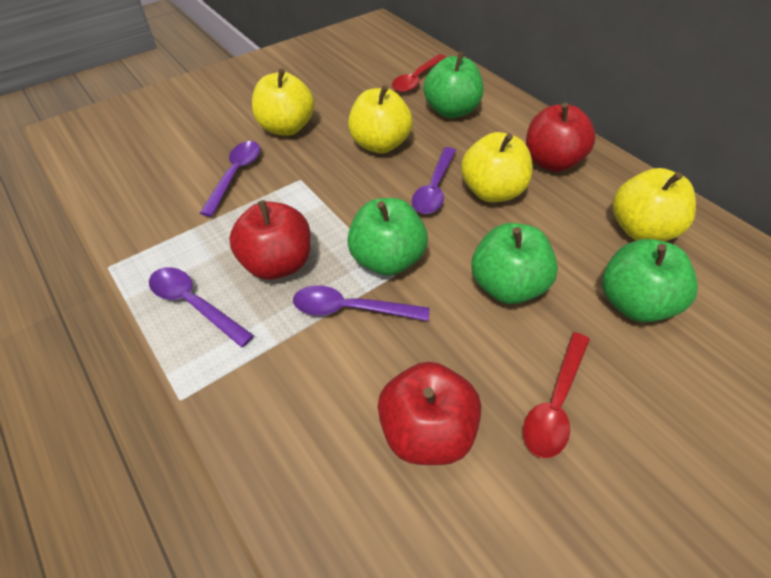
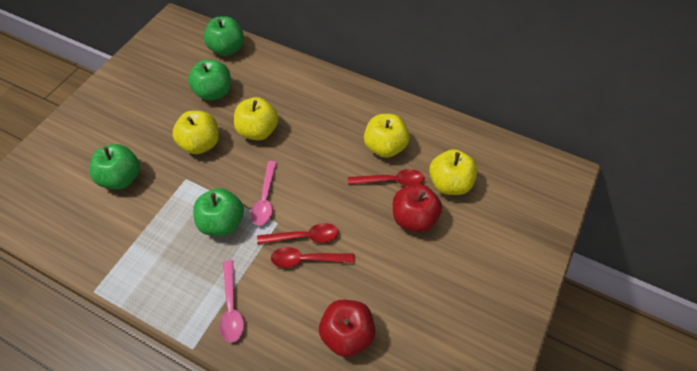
pink spoon: none = 0 -> [220,260,244,343] [251,161,277,226] = 2
purple spoon: [149,267,254,348] [200,141,260,217] [293,285,430,321] [412,147,456,214] = 4 -> none = 0
red apple: [229,200,311,280] [378,362,481,465] [526,103,596,172] = 3 -> [319,300,375,357] [393,184,442,232] = 2
red spoon: [392,54,446,92] [523,332,590,458] = 2 -> [257,223,339,244] [271,247,355,268] [348,169,424,186] = 3

